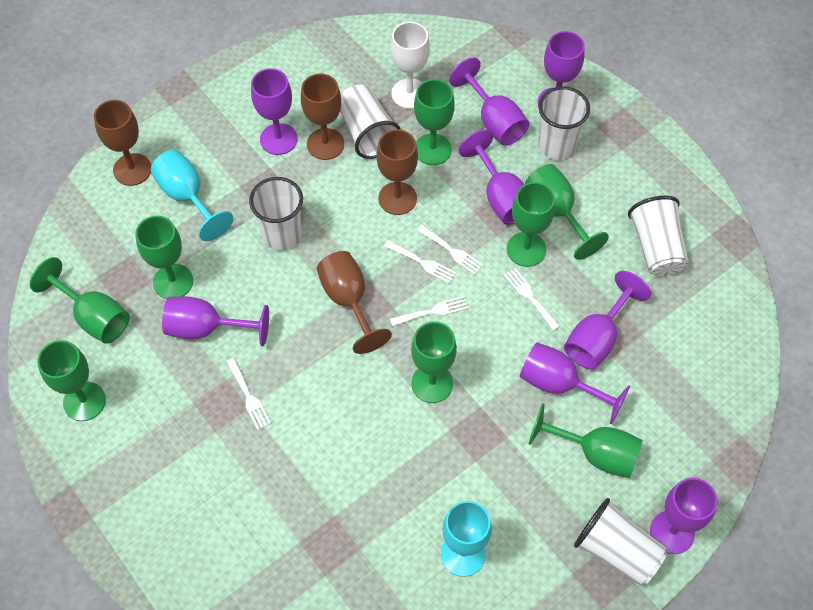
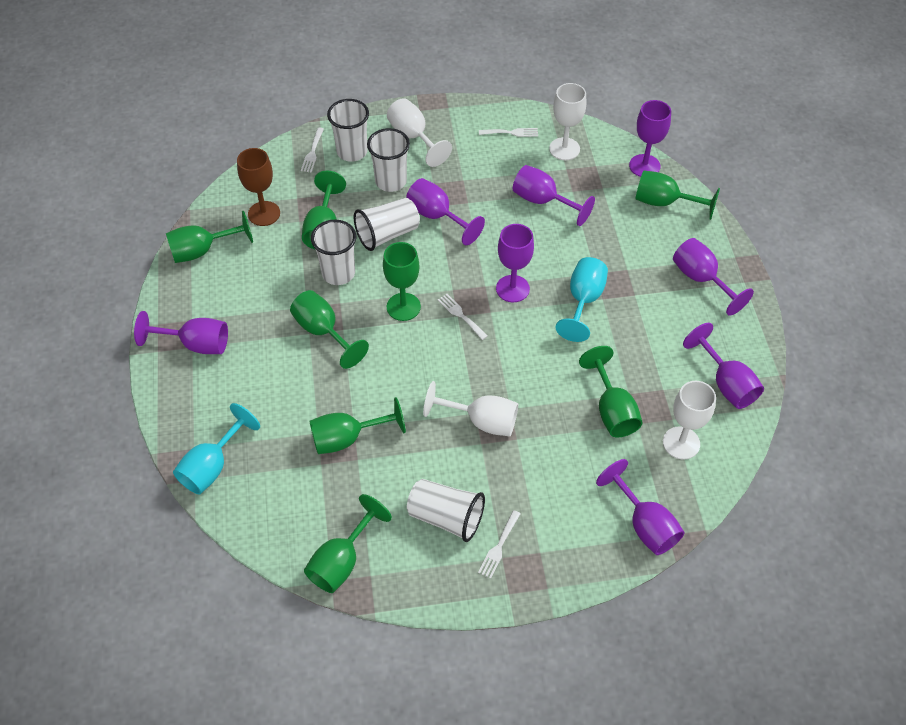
brown goblet: [94,100,151,186] [301,73,344,160] [317,251,392,354] [376,129,418,215] = 4 -> [237,148,280,226] = 1
white fork: [226,358,271,430] [384,240,456,284] [390,296,468,326] [417,224,484,275] [504,268,560,331] = 5 -> [301,128,324,173] [438,294,488,340] [478,510,520,579] [479,128,538,137] = 4
white goblet: [390,22,430,109] = 1 -> [387,98,452,167] [423,381,518,436] [549,83,586,160] [663,381,716,460] = 4

